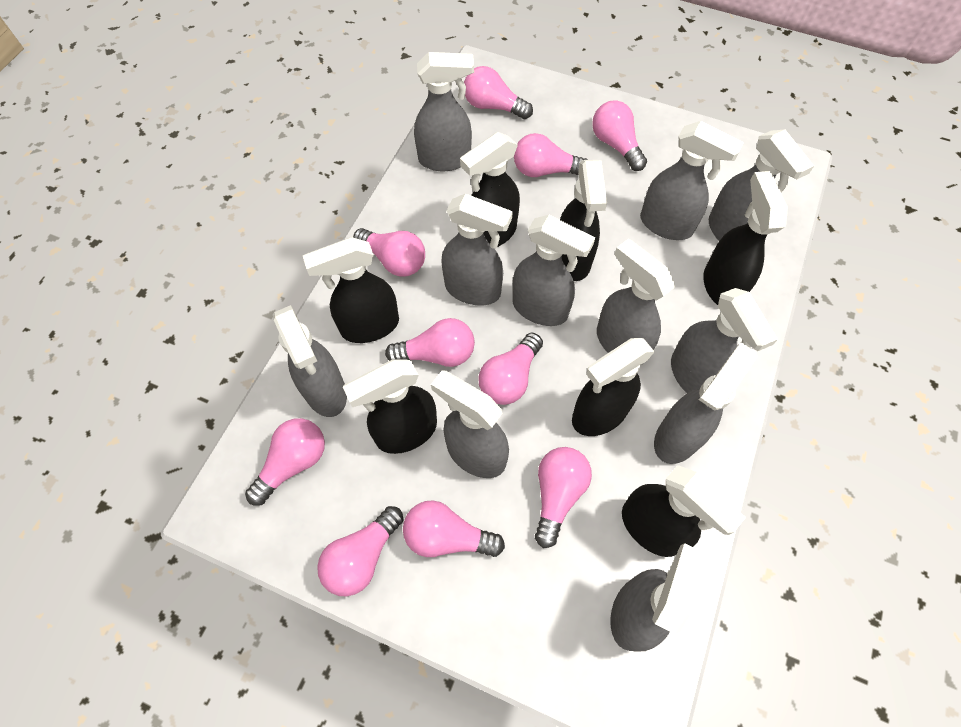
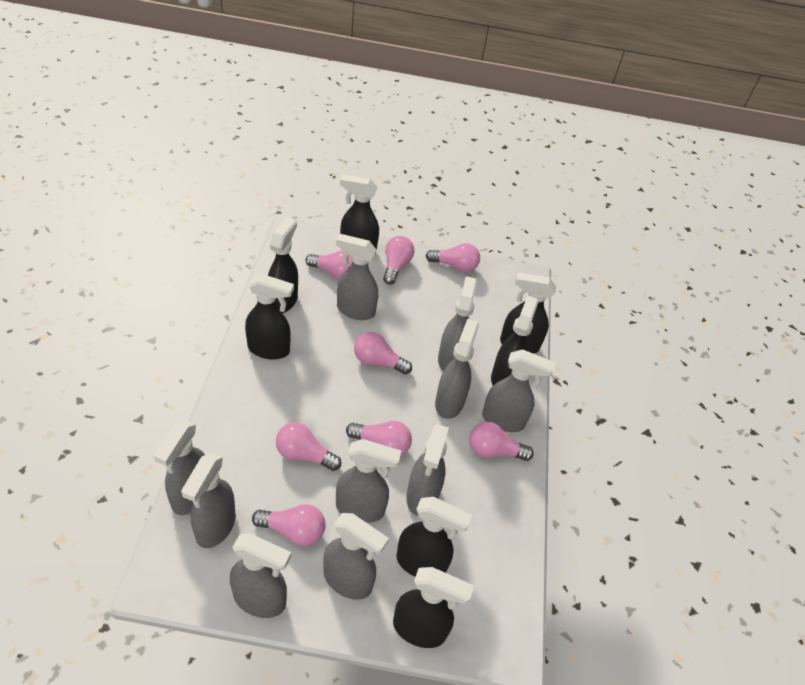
grey spray bottle: [273,305,347,417] [414,52,474,171] [431,370,509,478] [441,193,513,306] [512,215,595,326] [597,239,675,364] [610,543,706,652] [640,121,744,240] [654,342,757,464] [671,288,778,393] [709,130,814,241] = 11 -> [153,420,205,515] [181,453,236,548] [230,533,291,618] [323,513,389,600] [336,234,378,320] [336,439,401,523] [406,424,449,516] [435,319,479,419] [438,276,477,371] [482,349,555,432] = 10
pink light bulb: [245,418,325,506] [317,506,404,596] [353,228,425,277] [385,318,475,367] [403,500,505,557] [464,66,533,119] [479,333,543,405] [514,133,588,177] [535,447,592,548] [592,101,647,171] = 10 -> [252,504,326,546] [276,422,341,471] [305,251,352,280] [346,421,412,456] [354,332,412,375] [383,236,414,285] [426,243,480,272] [469,422,534,461] = 8

